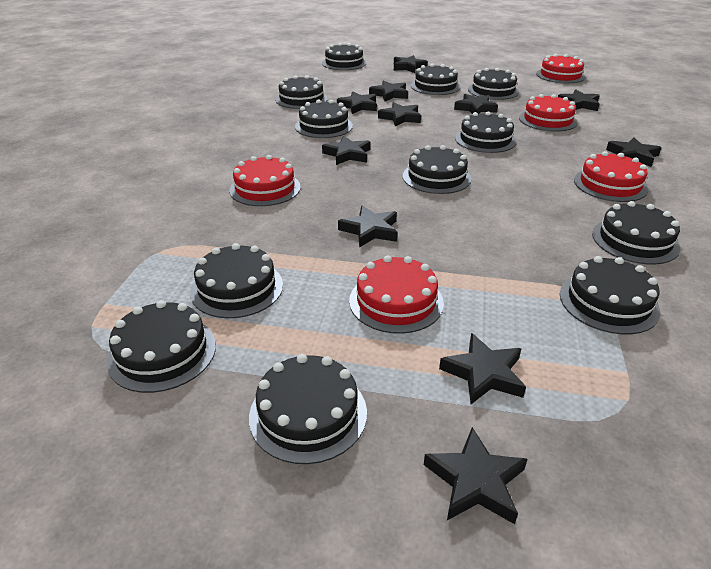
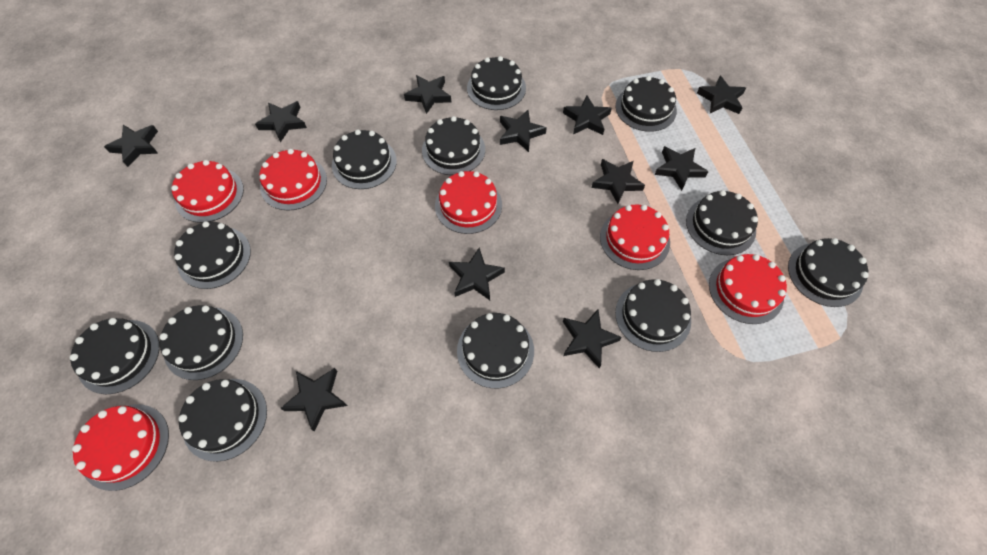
red cake: [229,155,301,206] [349,255,444,334] [519,94,578,132] [536,54,585,83] [574,151,648,202] = 5 -> [72,404,169,491] [171,160,244,223] [259,149,327,210] [435,171,502,234] [600,204,670,270] [709,254,787,324] = 6

